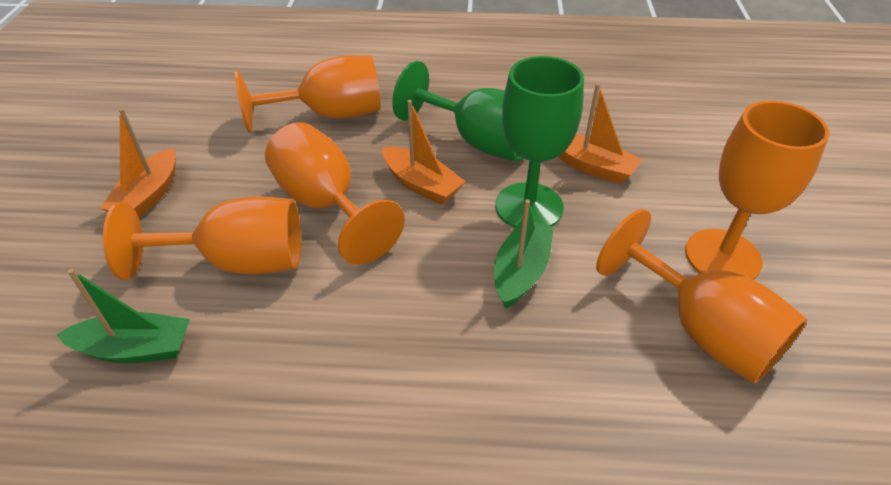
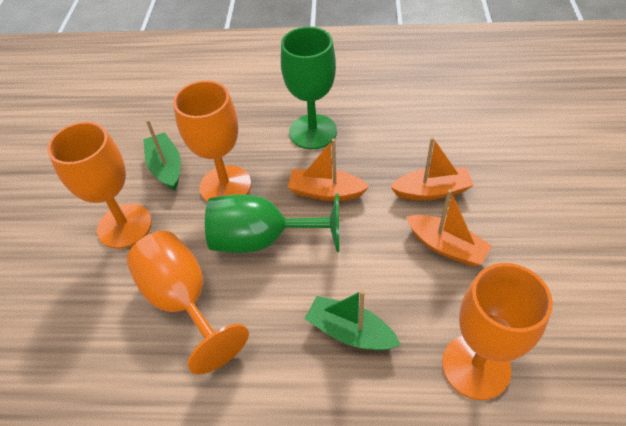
orange goblet: [103,196,301,280] [235,55,381,132] [265,122,405,265] [596,209,807,384] [685,101,829,280] = 5 -> [47,122,152,249] [126,231,249,374] [173,80,251,202] [442,263,553,400] = 4

